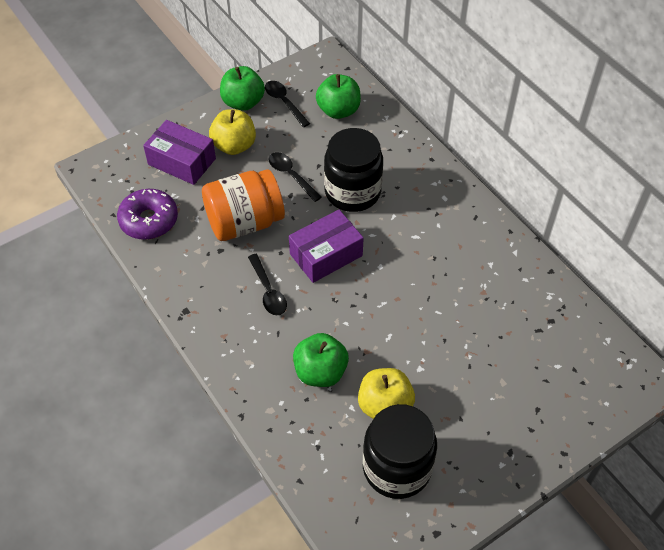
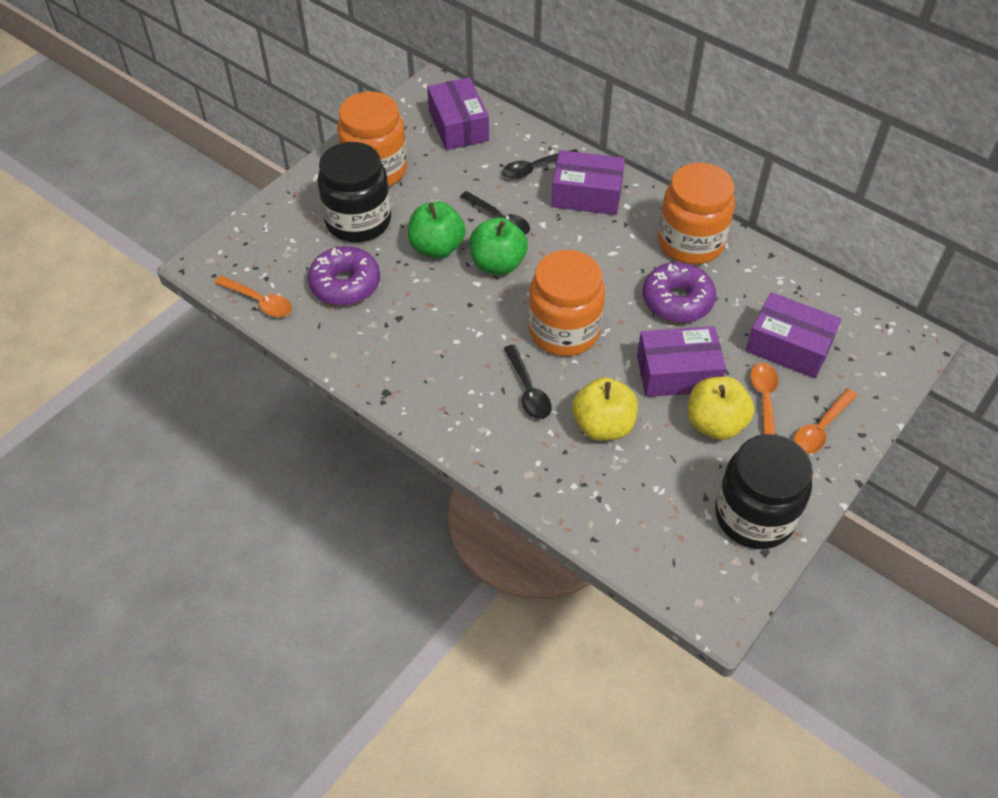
green apple: [220,66,265,111] [293,333,349,387] [316,74,361,119] = 3 -> [408,201,466,258] [470,217,528,275] = 2
orange jar: [202,169,285,241] = 1 -> [337,91,407,186] [528,250,605,356] [658,163,735,264] = 3
orange spoon: none = 0 -> [214,275,292,317] [750,363,778,435] [794,389,858,454] = 3
purple box: [143,120,216,185] [289,210,364,283] = 2 -> [427,77,489,150] [551,150,625,215] [637,326,726,397] [746,292,841,378] = 4
purple donut: [117,189,178,240] = 1 -> [308,246,380,306] [643,262,716,323] = 2

